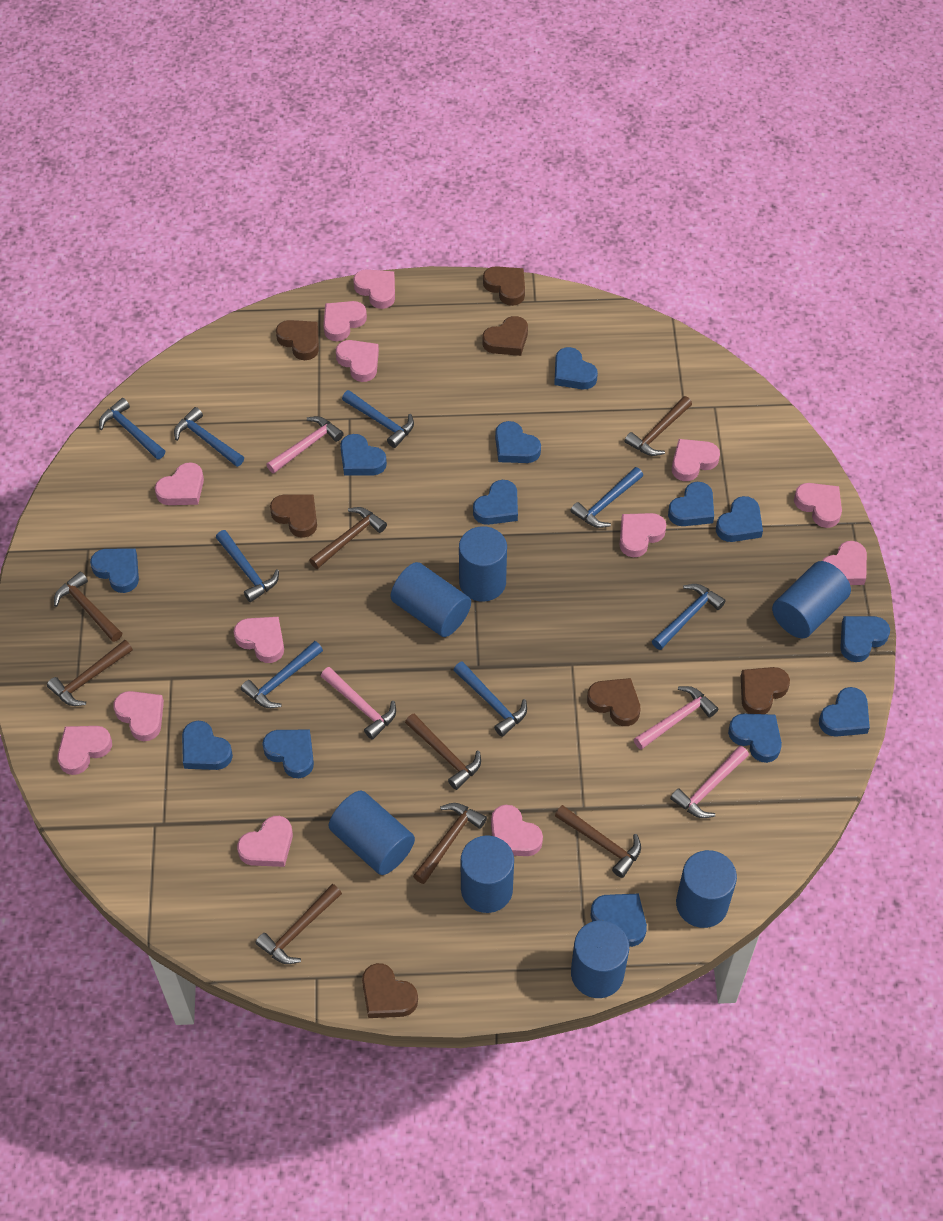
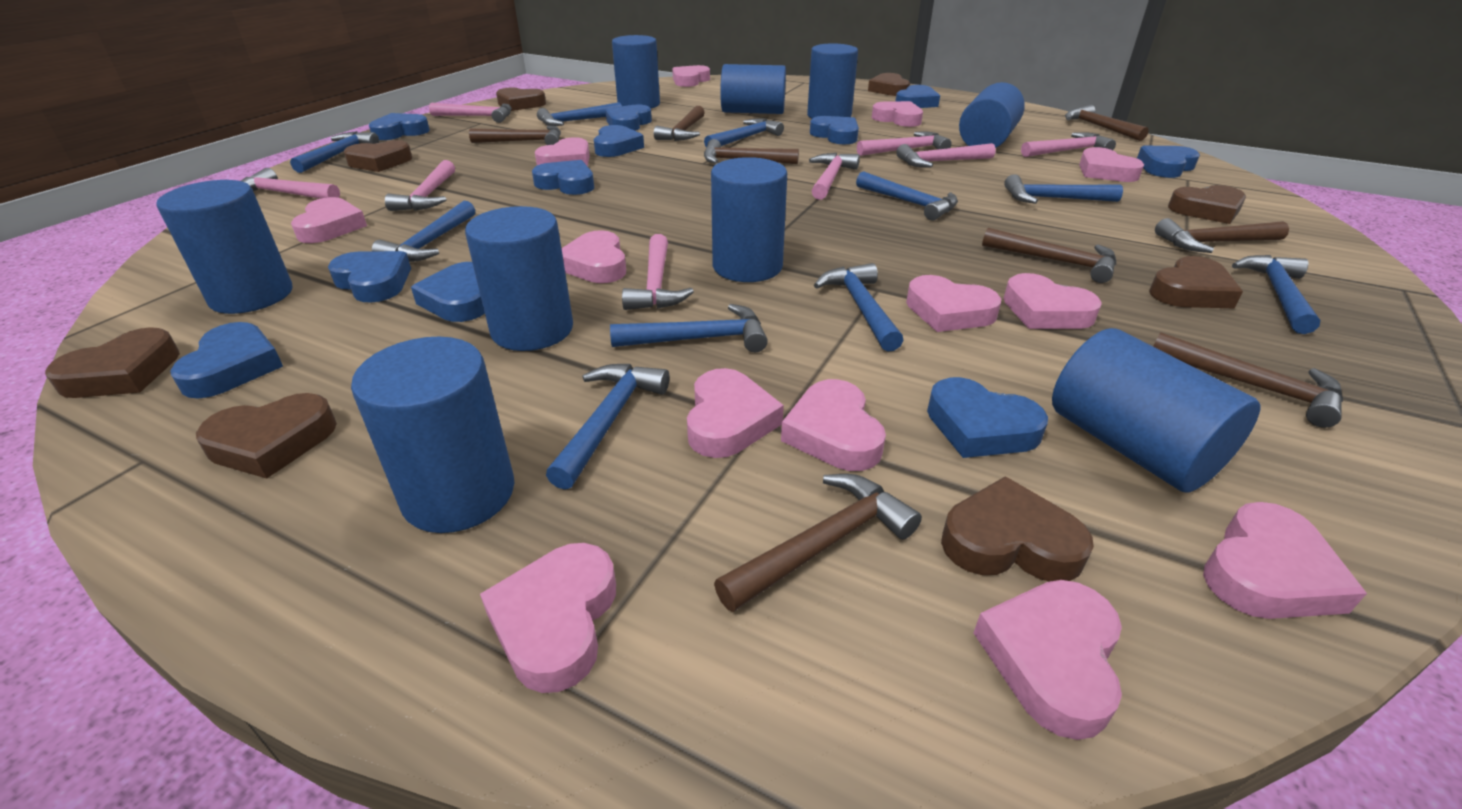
blue cylinder: [329,791,415,875] [390,562,471,637] [459,526,507,602] [460,835,514,913] [571,920,629,998] [676,850,737,928] [772,561,851,638] = 7 -> [156,180,292,314] [351,337,514,533] [465,206,573,351] [612,35,660,109] [711,157,787,282] [720,64,786,114] [807,43,858,119] [959,82,1025,148] [1052,328,1261,493] = 9
blue hammer: [99,398,165,460] [174,407,244,467] [216,530,279,602] [241,641,323,708] [342,390,414,448] [454,661,527,737] [570,467,643,528] [652,584,726,650] = 8 -> [290,131,379,173] [372,201,475,262] [537,102,622,126] [546,364,670,490] [610,304,768,352] [704,118,784,147] [814,263,904,352] [856,171,958,221] [1004,174,1123,204] [1232,255,1320,334] = 10
blue heart: [90,548,139,593] [182,721,233,770] [262,730,314,778] [340,434,387,476] [473,480,518,525] [495,421,541,463] [554,347,598,389] [590,894,647,947] [668,482,714,526] [716,496,763,542] [728,714,782,763] [819,687,870,737] [840,616,890,662] = 13 -> [170,322,283,399] [328,251,411,303] [369,113,430,140] [411,262,485,322] [532,160,594,195] [594,125,644,157] [605,104,652,131] [810,116,859,144] [896,85,940,108] [927,377,1048,458] [1137,146,1200,178] = 11
brown heart: [270,494,317,538] [276,320,319,360] [362,963,418,1018] [482,316,528,356] [483,266,525,306] [587,678,640,726] [741,667,790,714] = 7 -> [45,327,180,398] [196,393,337,478] [344,140,412,172] [496,88,546,111] [868,73,910,96] [941,476,1094,581] [1149,256,1243,309] [1168,185,1246,224] = 8
pink hammer: [266,416,344,474] [321,667,396,740] [634,686,719,750] [670,746,749,818] = 4 -> [241,168,340,199] [385,160,455,211] [429,103,512,123] [622,234,694,310] [809,153,860,200] [857,132,952,156] [896,143,996,168] [1021,132,1116,157] = 8

